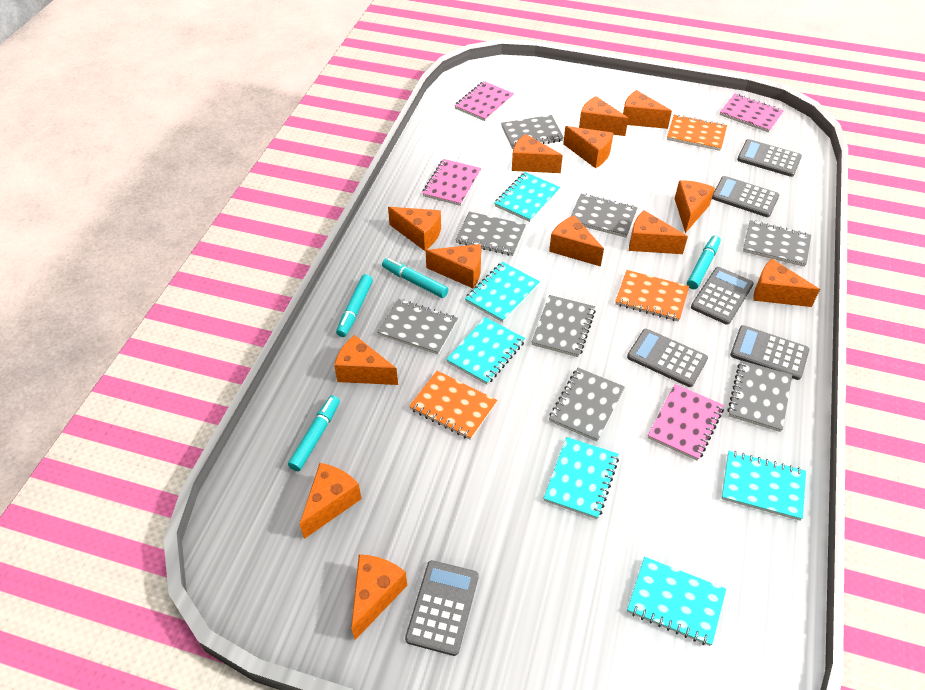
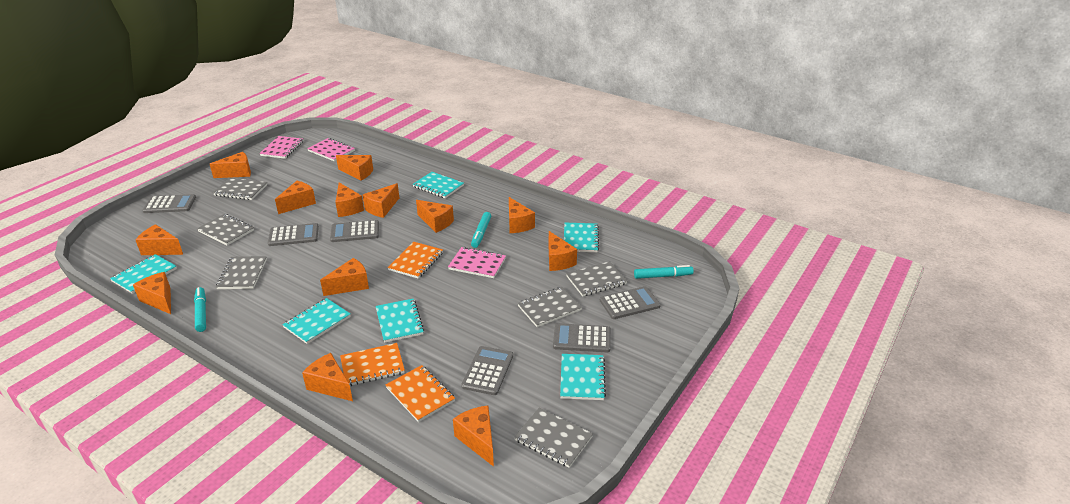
grey notebook: [377,299,458,355] [455,212,526,256] [501,115,564,149] [531,295,596,357] [549,368,625,442] [570,193,638,238] [727,360,792,432] [743,220,811,267] = 8 -> [197,214,254,246] [213,178,267,200] [216,256,267,289] [514,408,593,468] [518,287,582,327] [566,261,627,297] = 6
pink notebook: [422,159,481,206] [454,81,514,121] [648,384,724,461] [720,94,784,133] = 4 -> [259,136,303,159] [307,138,355,162] [448,247,506,278] = 3
turquoise marker: [288,395,340,471] [336,274,373,337] [382,258,449,298] [687,235,721,289] = 4 -> [194,287,206,332] [471,212,491,248] [634,265,694,279] = 3

